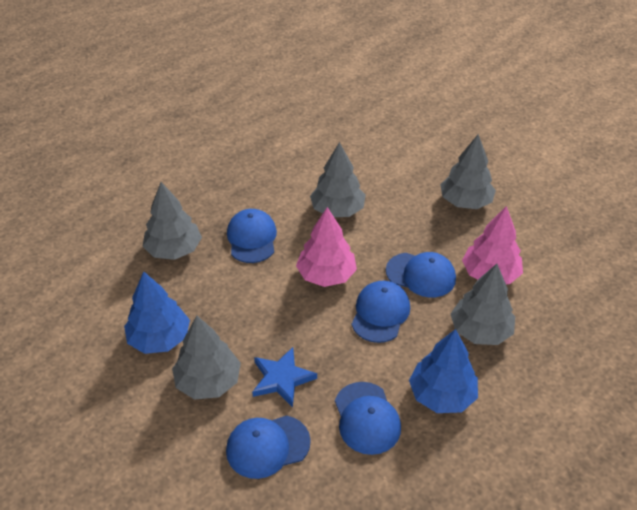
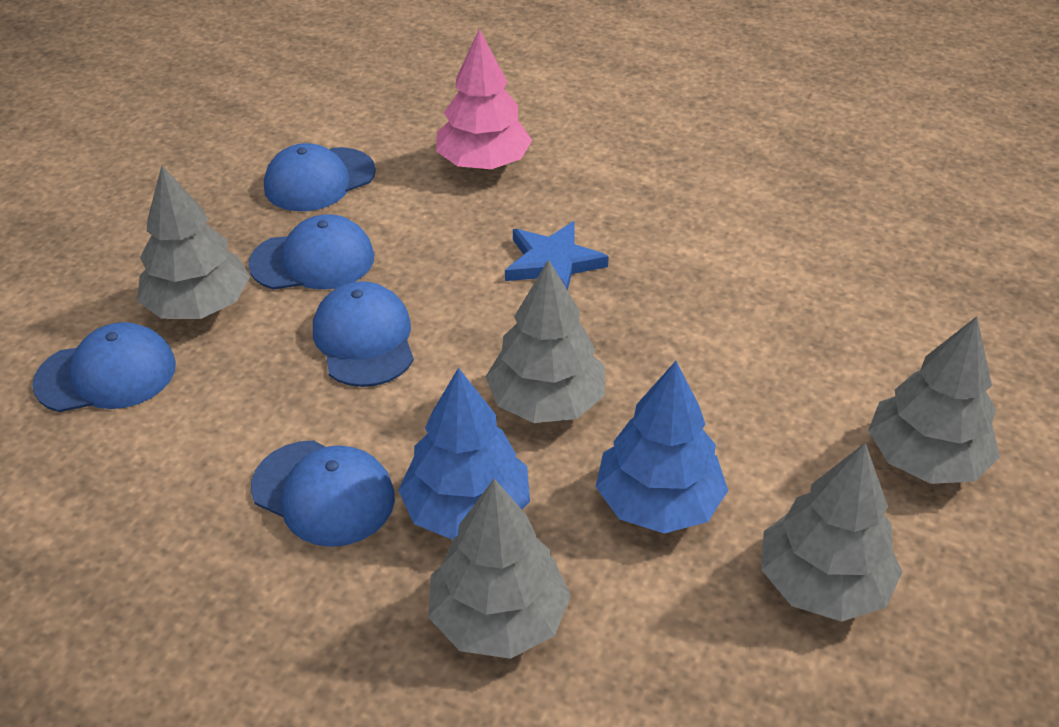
pink tree: [296,207,357,287] [462,206,523,284] = 2 -> [436,29,532,170] = 1

